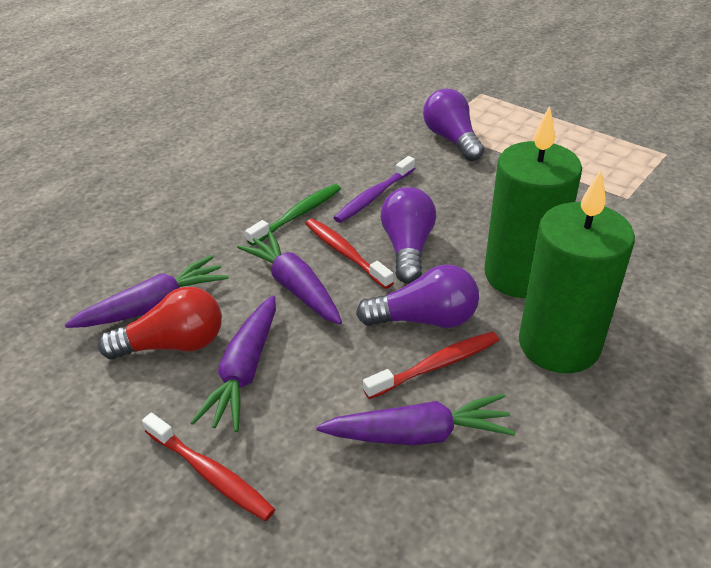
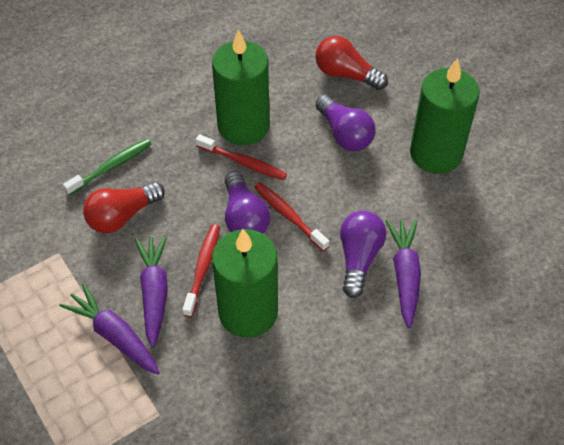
green candle: [484,106,582,298] [519,170,635,373] = 2 -> [212,29,269,145] [212,229,278,338] [410,58,480,174] = 3
purple carrot: [64,255,229,328] [190,296,276,432] [237,231,342,324] [316,394,516,445] = 4 -> [59,284,160,374] [135,235,168,348] [386,219,421,328] = 3
purple toothbrush: [334,156,415,223] = 1 -> none = 0
red light bulb: [98,287,222,359] = 1 -> [83,182,165,233] [315,36,388,90] = 2

